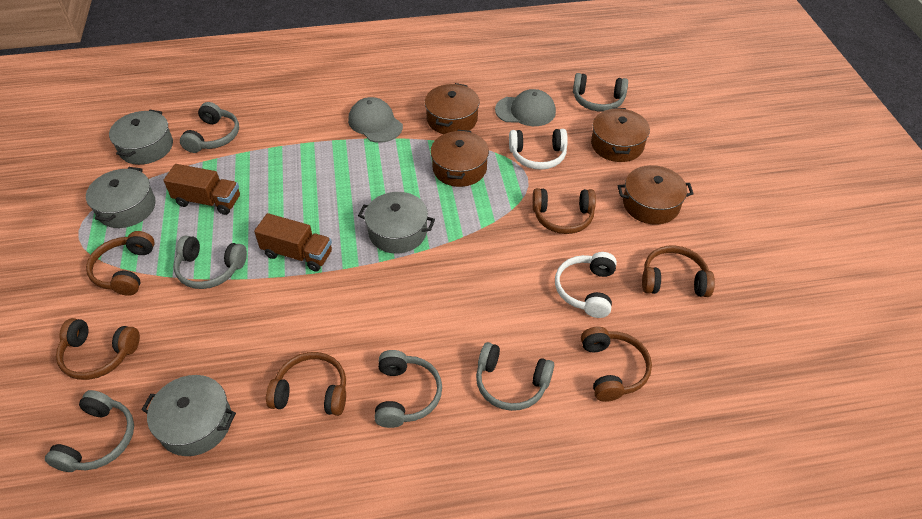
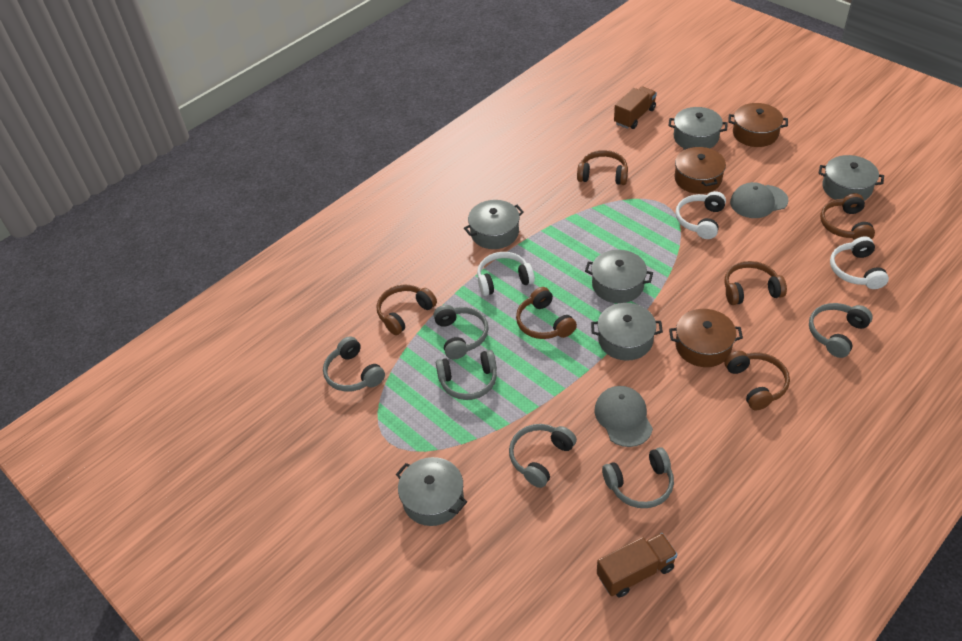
brown pot: [425,83,479,134] [430,130,489,187] [591,107,650,162] [618,165,694,225] = 4 -> [669,309,743,367] [675,146,726,194] [728,103,788,147] = 3
grey pot: [86,167,156,228] [109,110,173,165] [142,375,236,456] [358,192,435,254] = 4 -> [396,457,467,526] [464,200,524,249] [585,250,653,303] [591,303,663,361] [668,107,728,148] [818,155,884,201] = 6
white headphones: [509,129,568,170] [555,252,617,318] = 2 -> [477,252,535,296] [676,191,726,239] [830,236,889,289] = 3

